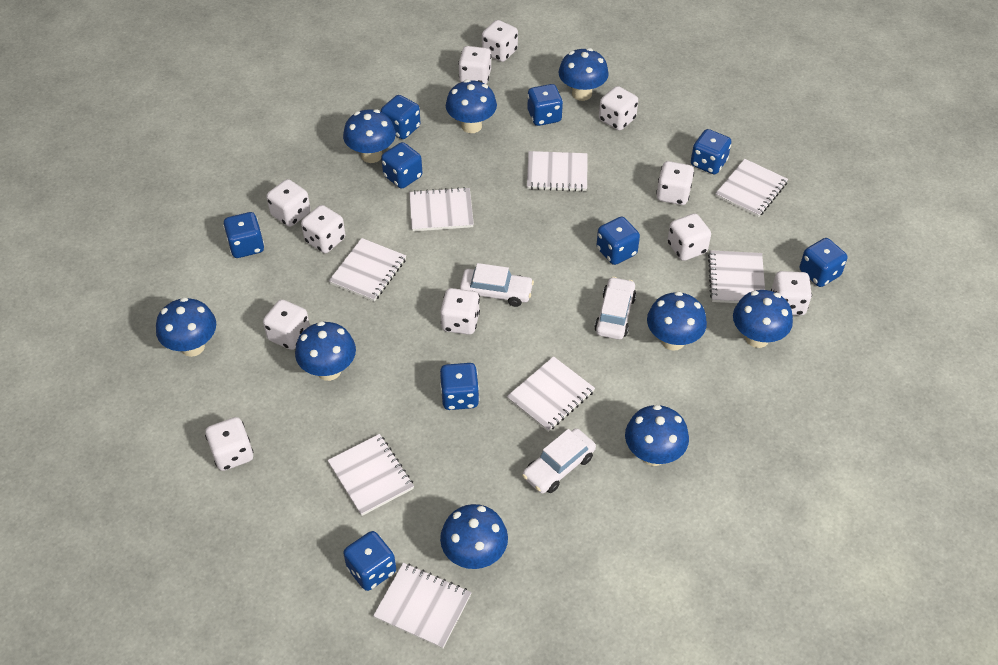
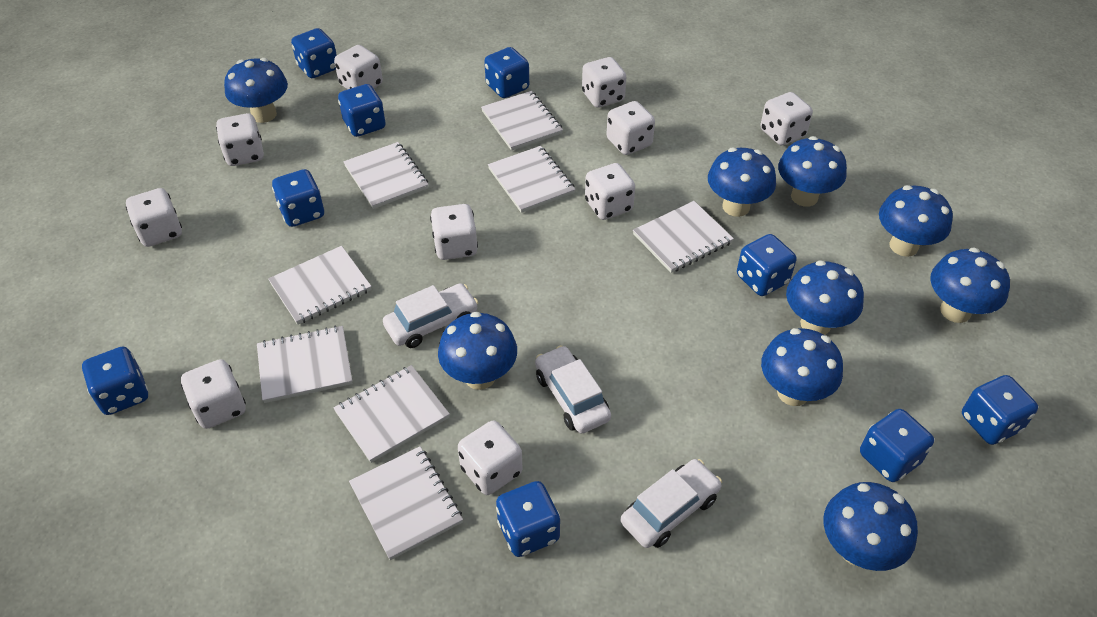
white dice: [205,417,253,471] [263,299,310,350] [266,179,311,227] [301,205,345,253] [441,288,480,335] [458,46,492,84] [482,20,518,62] [599,86,638,131] [656,161,694,205] [667,213,711,261] [771,271,812,316] = 11 -> [126,188,182,247] [181,359,246,429] [216,113,264,166] [334,45,383,90] [430,204,478,260] [458,421,523,495] [582,57,626,108] [585,163,635,220] [606,101,655,155] [760,92,813,145] = 10

